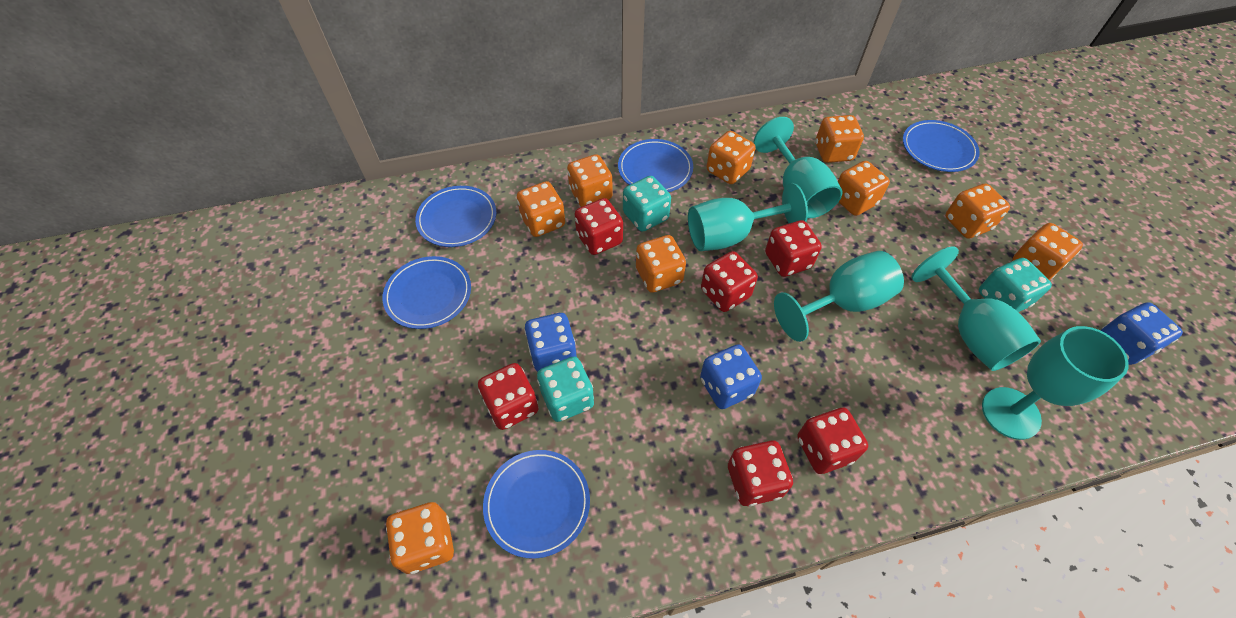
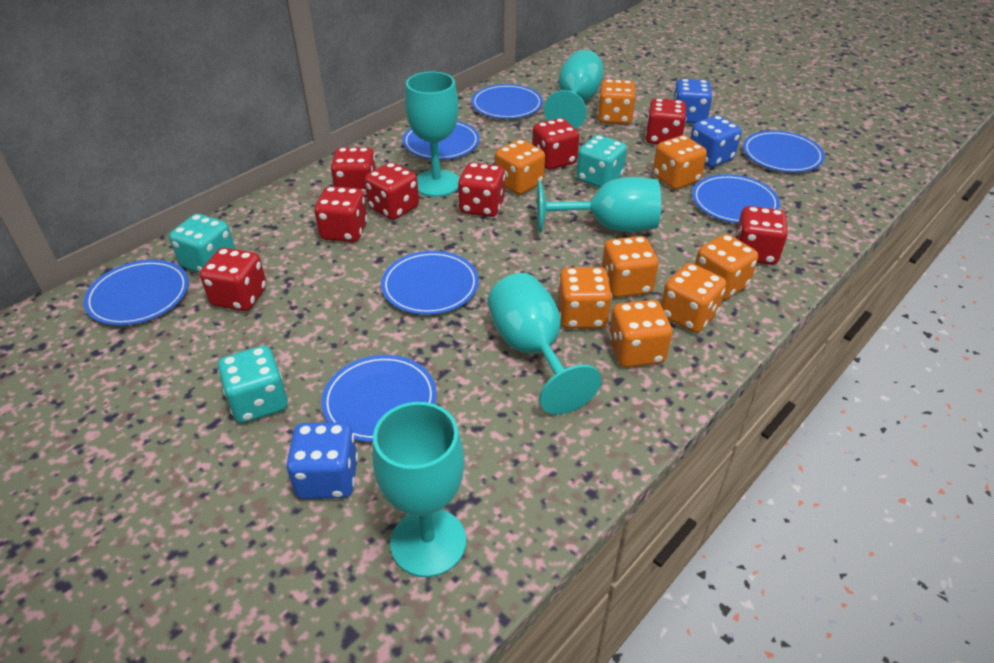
blue plate: [382,256,471,329] [415,186,496,247] [483,450,590,559] [618,139,693,192] [903,120,980,172] = 5 -> [84,260,189,326] [321,355,437,442] [381,251,479,315] [402,121,480,160] [471,84,543,119] [692,174,780,223] [743,130,825,172] = 7
orange dice: [386,502,454,574] [517,181,565,237] [567,154,613,207] [636,235,686,293] [707,131,756,184] [815,115,864,163] [838,161,890,216] [945,183,1010,239] [1012,223,1083,280] = 9 -> [495,139,545,195] [558,267,612,329] [598,79,636,124] [602,236,659,297] [609,300,672,367] [653,135,707,189] [661,263,726,333] [695,234,758,300] = 8
red dice: [478,363,539,430] [575,198,623,255] [701,251,758,312] [728,441,793,506] [765,220,822,277] [797,408,868,474] = 6 -> [200,248,267,311] [314,186,368,242] [330,147,376,197] [365,162,419,220] [458,162,505,217] [532,118,579,170] [645,98,687,144] [734,206,788,265] = 8

